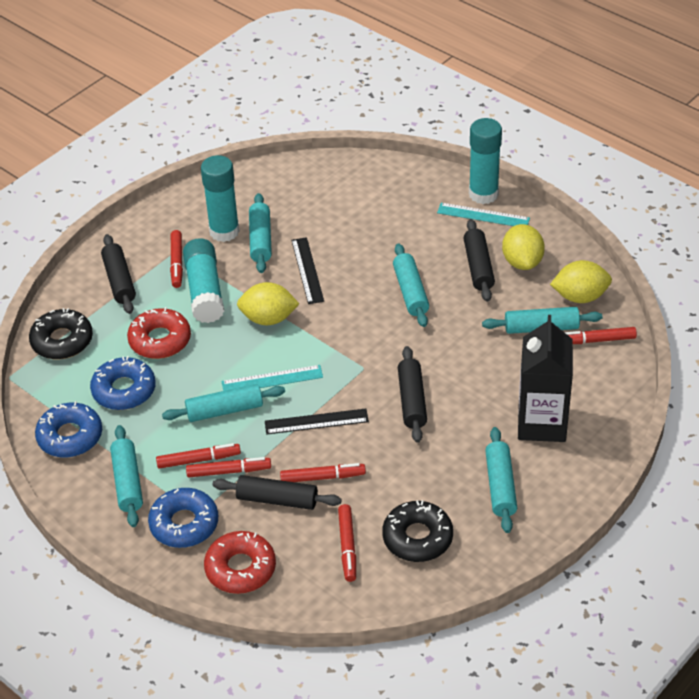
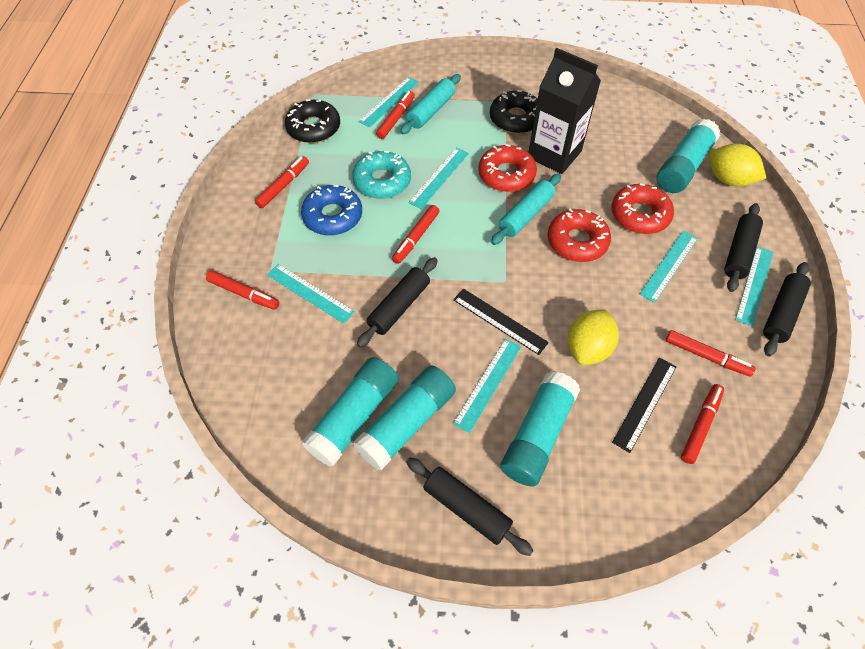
blue donut: [35,401,102,458] [90,356,156,410] [148,488,218,548] = 3 -> [301,185,362,236] = 1
red donut: [127,307,191,359] [204,531,276,594] = 2 -> [478,144,537,192] [547,209,611,262] [611,183,674,234] = 3
turquoise donut: none = 0 -> [352,151,411,199] = 1
turquoise glue stick: [183,238,224,323] [201,155,240,242] [469,118,502,204] = 3 -> [301,357,399,467] [353,365,456,471] [500,371,580,486] [657,118,720,193] = 4
turquoise rolling pin: [110,425,143,527] [162,384,285,422] [249,193,272,273] [393,244,429,327] [482,307,602,334] [485,427,517,533] = 6 -> [400,74,461,134] [491,174,561,245] = 2
turquoise ruler: [222,365,323,391] [437,203,530,226] = 2 -> [267,264,355,324] [359,77,419,128] [408,147,469,209] [453,339,521,433] [640,231,698,303] [735,246,774,327] = 6
yellow lemon: [237,282,299,325] [502,224,545,270] [550,260,612,303] = 3 -> [568,310,619,365] [709,144,766,187] = 2

